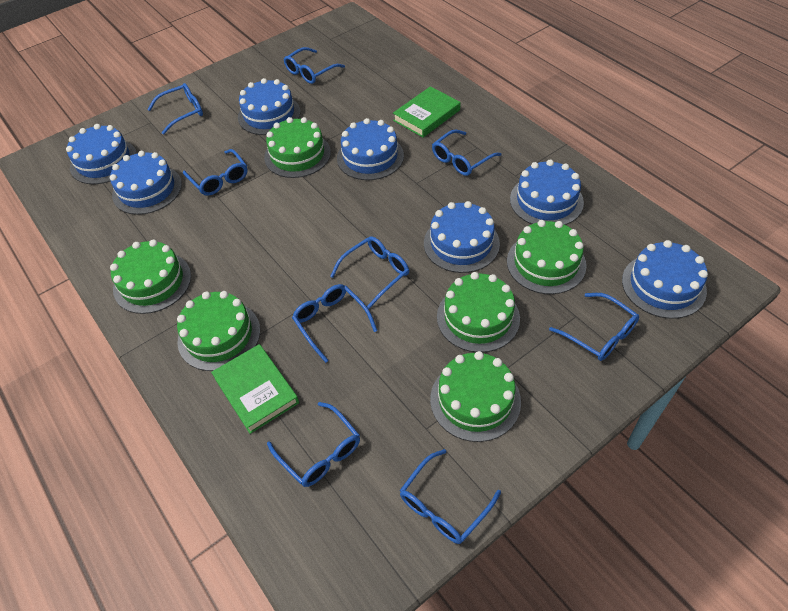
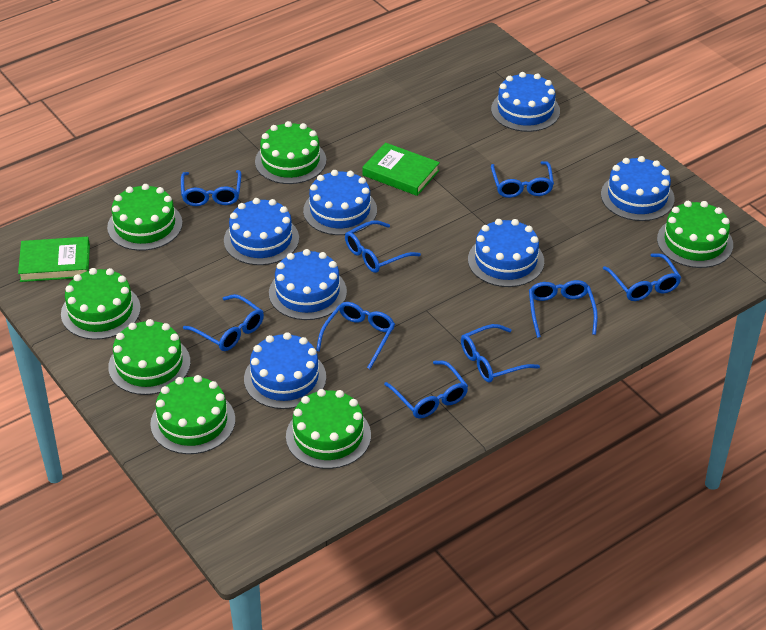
green cake: [110,240,191,314] [177,291,260,371] [264,117,331,178] [430,351,521,442] [437,272,520,352] [507,220,587,294] = 6 -> [61,268,141,340] [107,184,183,251] [108,319,190,395] [150,375,235,454] [255,121,326,184] [286,389,371,469] [657,201,733,268] = 7

